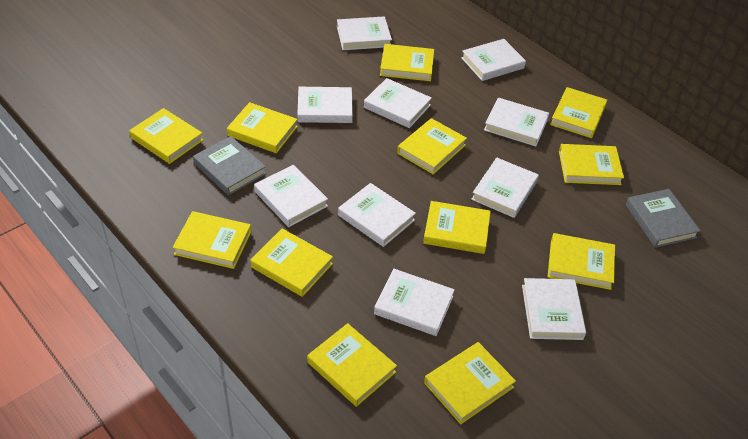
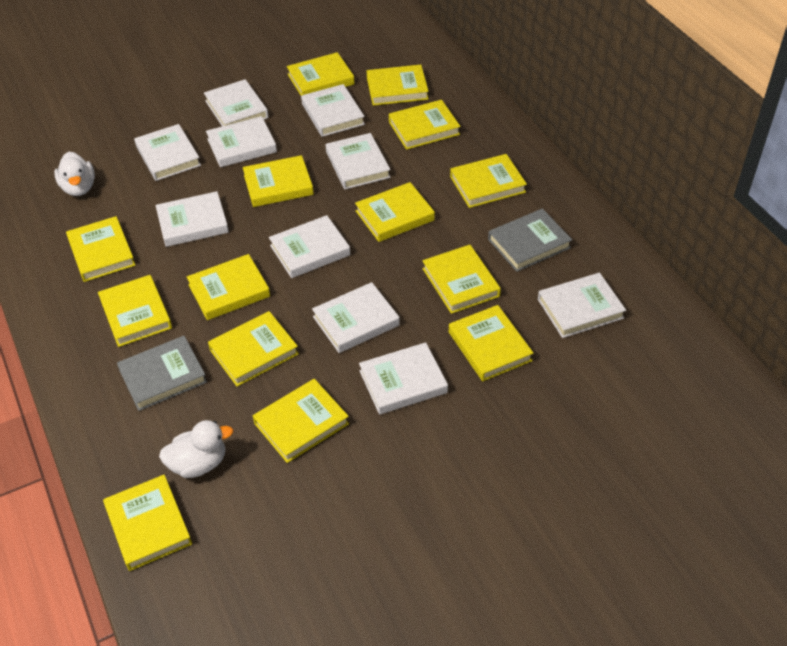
white duck: none = 0 -> [54,152,95,196] [159,420,233,478] = 2
yellow book: [129,108,203,164] [172,211,251,269] [227,102,298,153] [250,228,333,297] [307,323,397,407] [380,44,434,81] [397,118,467,174] [423,201,491,254] [424,342,516,424] [548,233,615,290] [550,87,607,138] [559,144,624,185] = 12 -> [66,216,135,282] [98,275,172,347] [103,475,192,571] [187,254,270,320] [208,311,299,387] [243,155,314,207] [253,379,349,463] [287,52,354,95] [355,182,435,242] [367,64,429,106] [389,100,461,150] [422,245,501,314] [449,305,533,381] [450,154,527,208] = 14

